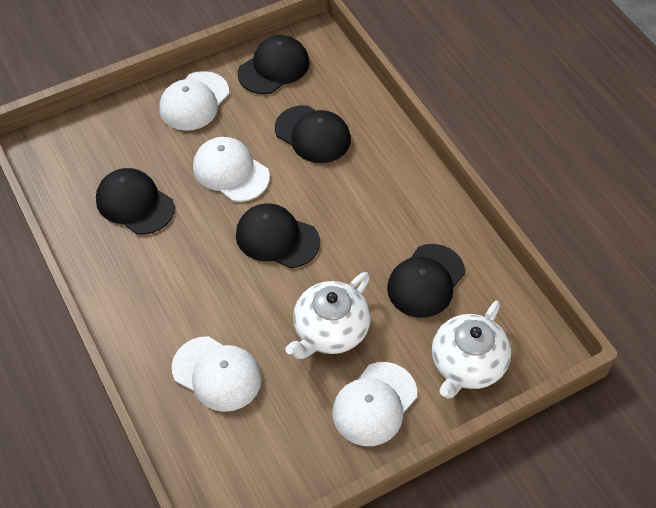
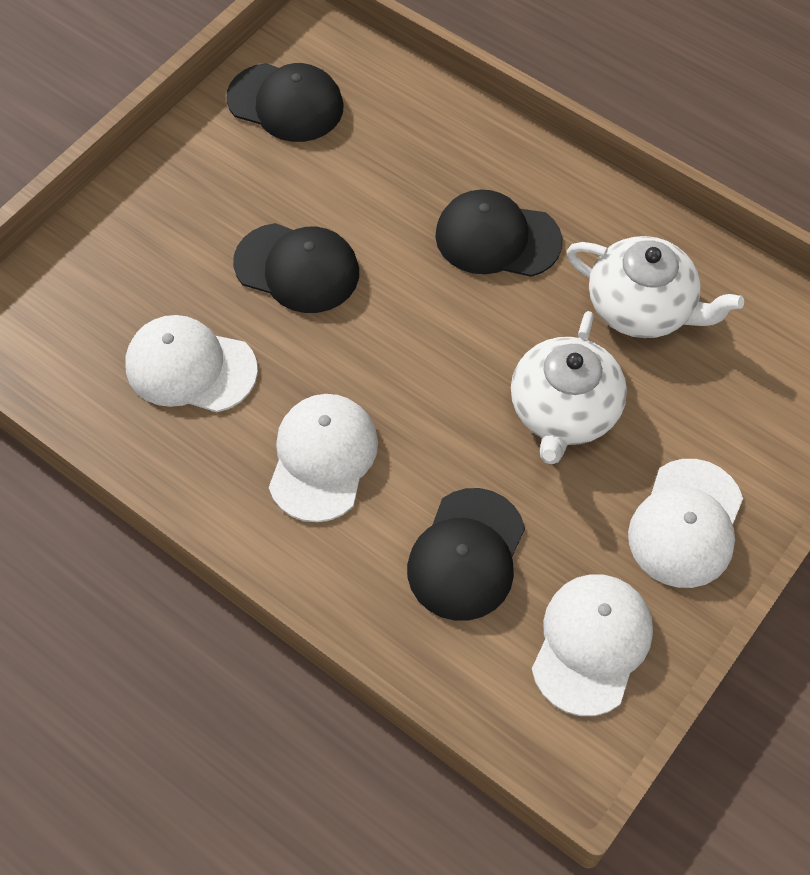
black cap: [96,168,175,235] [236,203,320,268] [238,35,310,94] [275,105,351,163] [387,244,465,318] = 5 -> [226,63,343,142] [233,223,359,313] [407,488,525,621] [435,189,562,277] = 4

